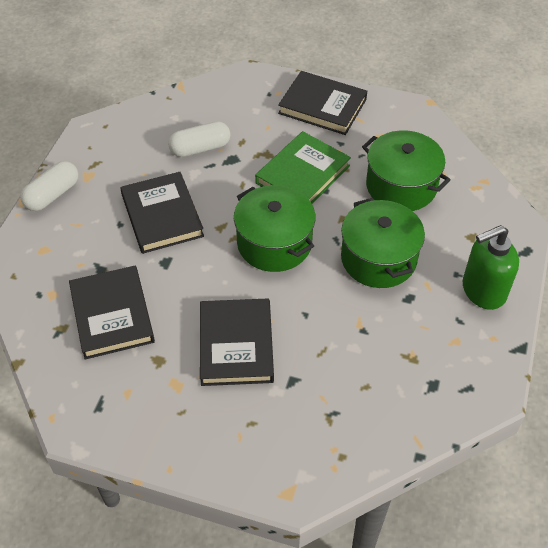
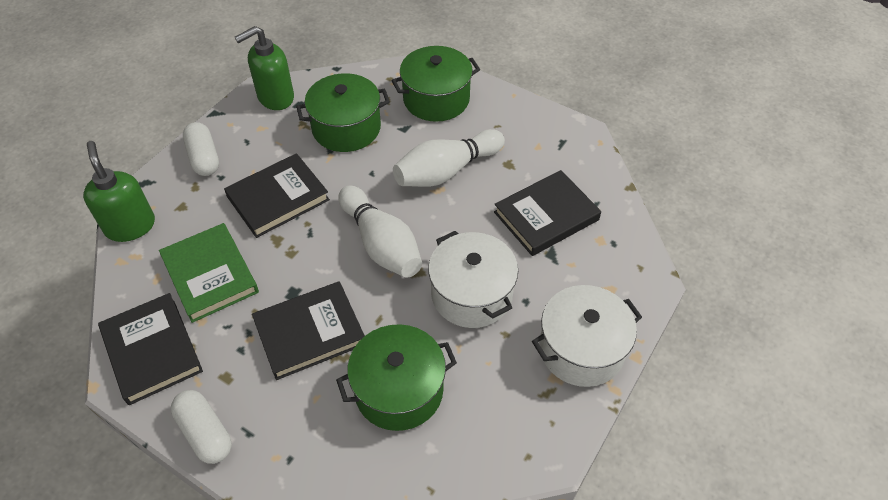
green soap dispenser: [463,225,519,310] = 1 -> [83,141,155,242] [235,26,294,110] = 2
white bowling pin: none = 0 -> [339,186,422,278] [393,129,505,187] = 2
white pot: none = 0 -> [428,231,518,328] [532,285,642,387] = 2

